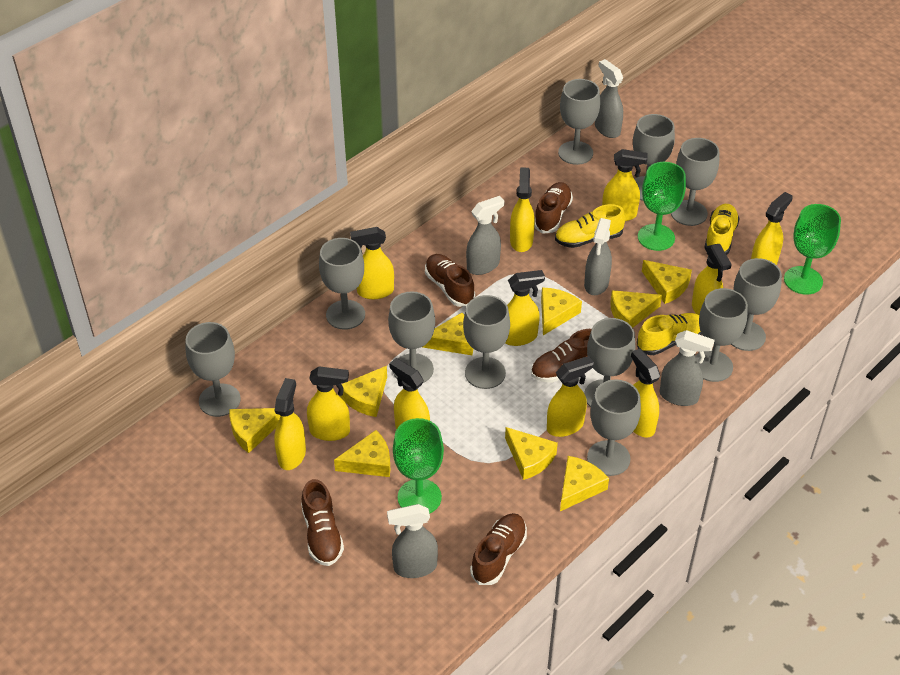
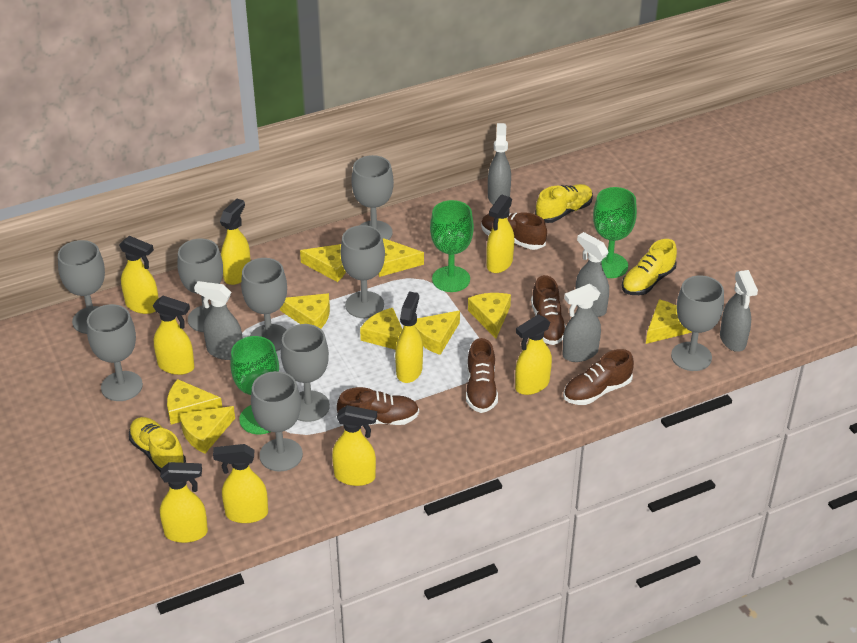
grey goblet: [186,322,241,417] [319,238,365,330] [388,291,435,383] [463,295,510,389] [558,79,600,165] [584,318,635,407] [587,380,641,476] [633,114,675,201] [671,138,719,226] [695,288,748,382] [731,258,782,351] = 11 -> [58,240,105,334] [87,304,143,401] [178,238,223,332] [241,258,287,351] [251,371,303,472] [281,324,330,422] [340,225,385,318] [352,155,394,240] [671,276,724,371] = 9
yellow spray bottle: [274,378,306,470] [307,366,350,441] [350,227,394,299] [389,358,430,429] [505,270,545,346] [510,167,535,252] [547,356,594,437] [602,149,647,221] [631,348,660,437] [692,244,732,315] [751,192,793,265] = 11 -> [119,236,159,314] [153,296,194,375] [160,462,208,543] [213,444,268,523] [220,199,251,285] [332,405,377,486] [395,292,423,383] [486,194,514,273] [515,314,552,395] = 9

